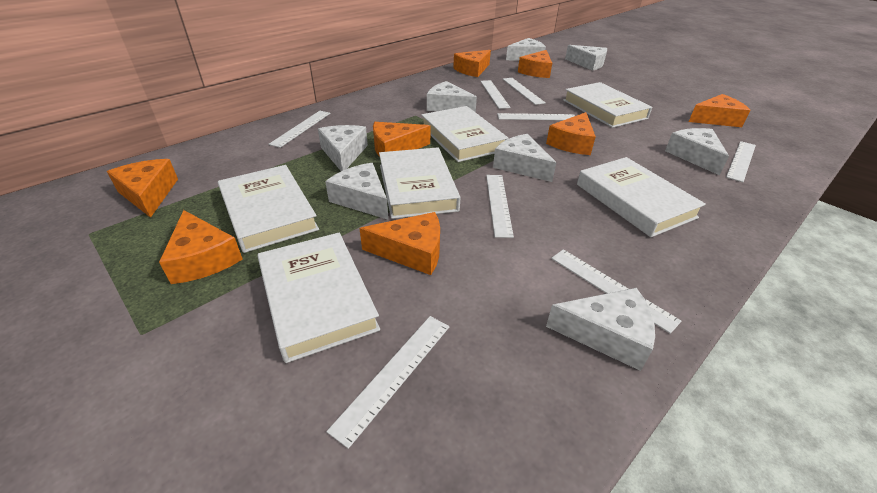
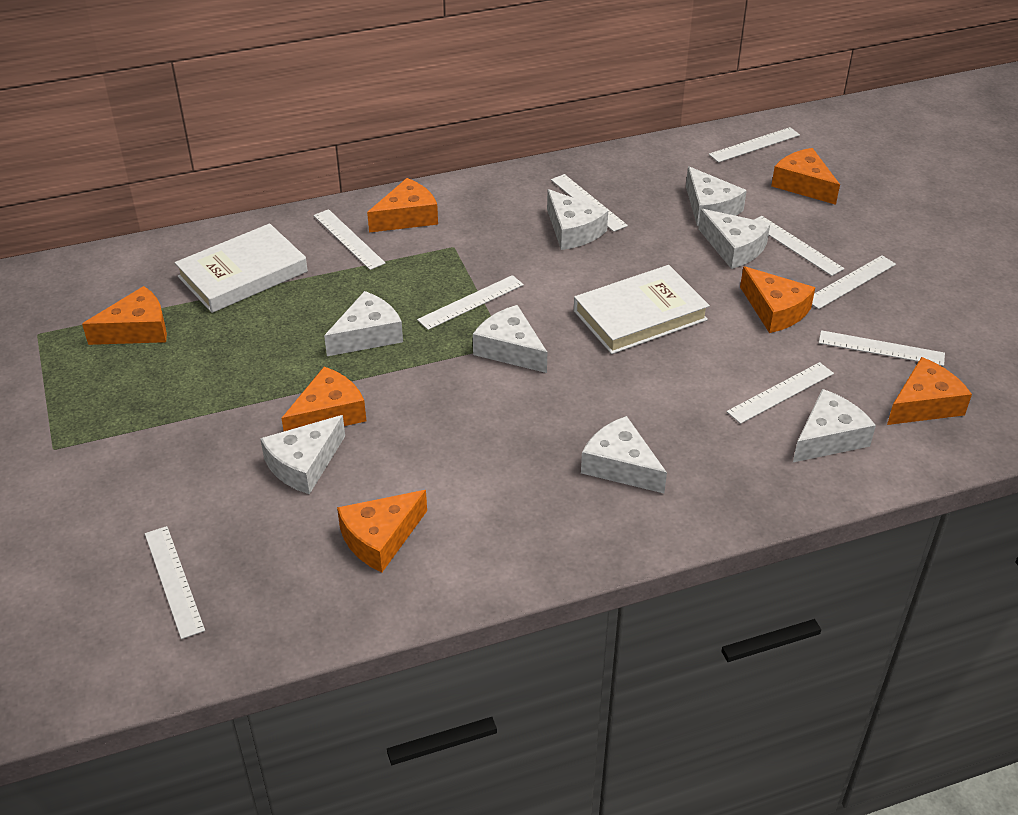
orange cheese: [107,159,178,218] [159,210,242,284] [359,212,440,275] [373,122,430,157] [453,50,491,77] [518,50,552,78] [546,112,596,155] [689,94,751,127] = 8 -> [82,286,167,345] [282,367,366,431] [337,490,427,572] [367,178,438,233] [740,266,815,333] [771,148,840,205] [887,357,972,425] = 7
white book: [218,165,319,253] [257,233,380,363] [379,147,461,219] [421,106,509,162] [563,82,652,128] [577,157,706,237] = 6 -> [175,223,308,313] [574,265,710,354] = 2
white ruler: [268,111,331,148] [326,316,449,449] [480,80,511,109] [486,175,514,238] [497,113,575,120] [503,78,545,105] [551,249,681,334] [726,141,756,182] = 8 -> [145,526,205,639] [313,209,386,270] [417,275,524,330] [551,174,628,232] [709,127,800,163] [727,362,834,424] [754,216,844,276] [812,255,896,309] [819,330,945,366] = 9

